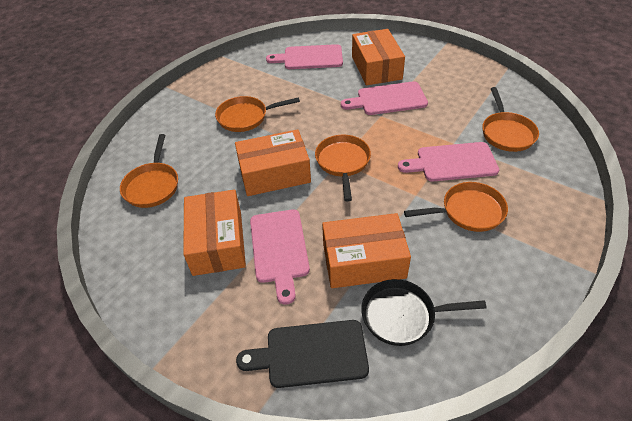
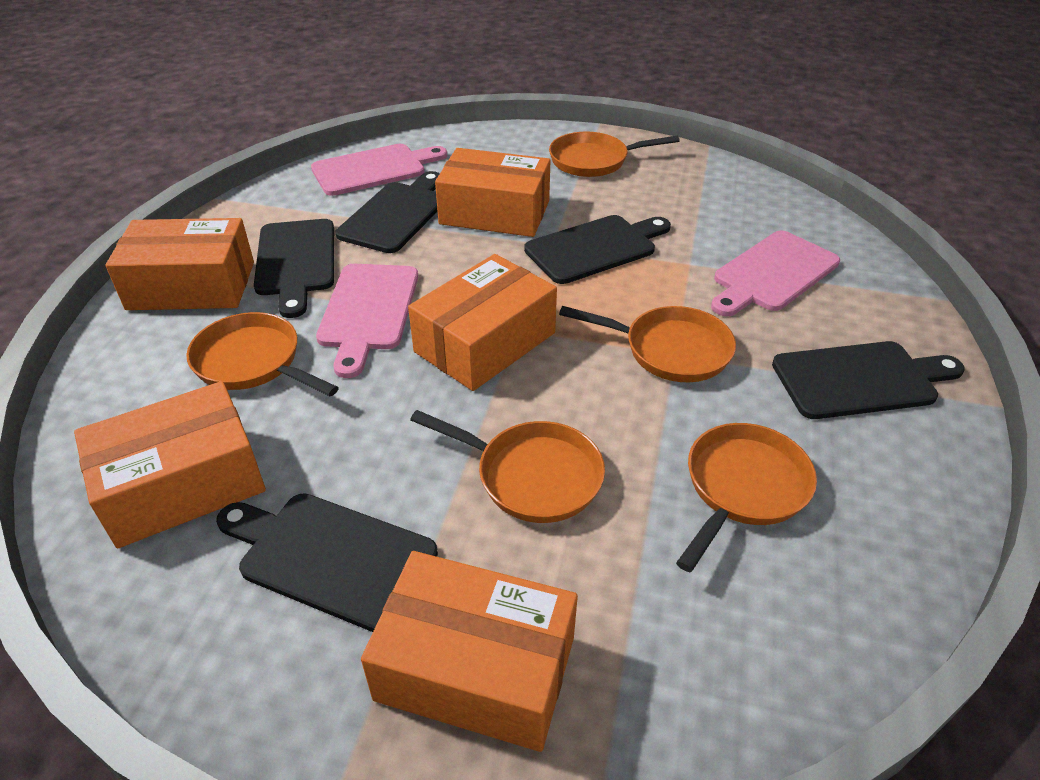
black cutting board: [236,320,369,388] = 1 -> [216,493,438,632] [254,219,334,318] [336,171,440,253] [524,215,671,284] [772,341,965,419] = 5
black pan: [361,279,487,346] = 1 -> none = 0
orange box: [183,190,246,276] [235,129,311,196] [322,213,411,288] [352,29,405,85] = 4 -> [74,381,266,548] [105,218,254,310] [361,551,578,752] [408,254,557,391] [435,148,550,237] = 5
pink cutting board: [250,209,310,304] [266,44,343,69] [341,81,428,115] [398,142,499,181] = 4 -> [311,144,447,196] [316,264,418,378] [711,230,840,316] = 3

